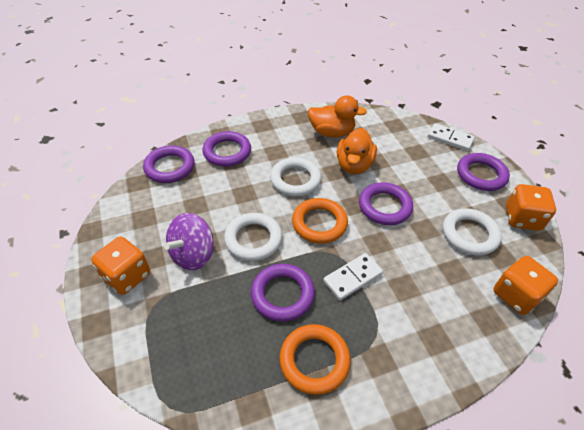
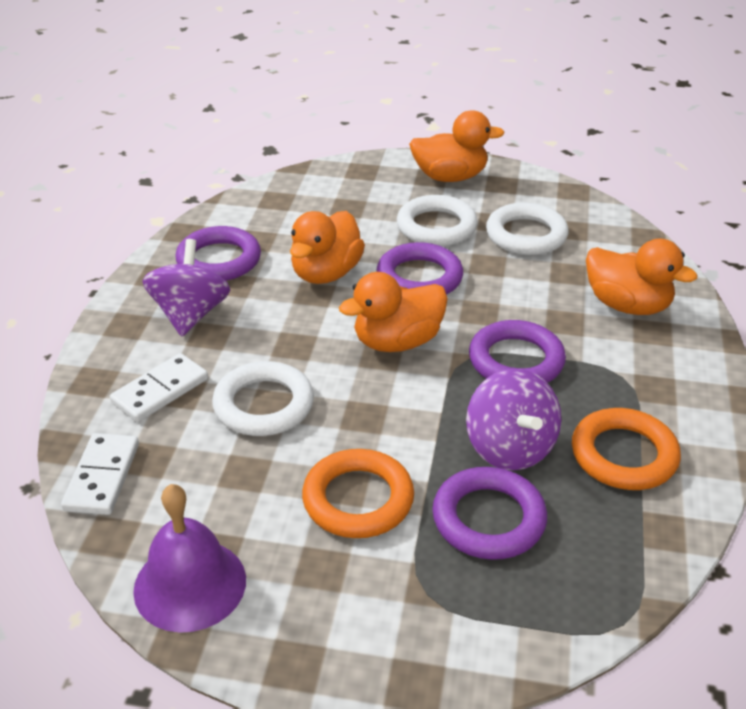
orange dice: [91,237,150,295] [493,256,558,315] [506,184,556,231] = 3 -> none = 0
orange duck: [308,95,367,137] [337,128,377,174] = 2 -> [290,211,365,284] [339,272,448,352] [409,110,505,182] [586,238,697,315] = 4
purple bell: none = 0 -> [133,484,246,633] = 1
purple ring: [143,145,194,183] [202,131,251,167] [251,264,315,322] [359,182,413,225] [457,153,510,191] = 5 -> [175,226,261,281] [376,242,463,295] [432,467,547,560] [469,320,566,383] = 4
purple spinning top: [164,213,214,270] = 1 -> [143,239,230,336] [466,369,561,470] = 2

